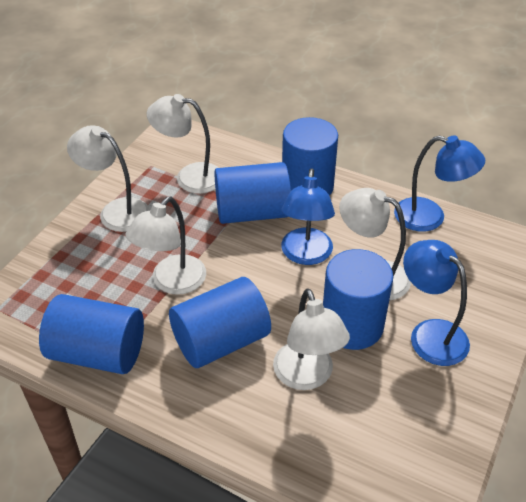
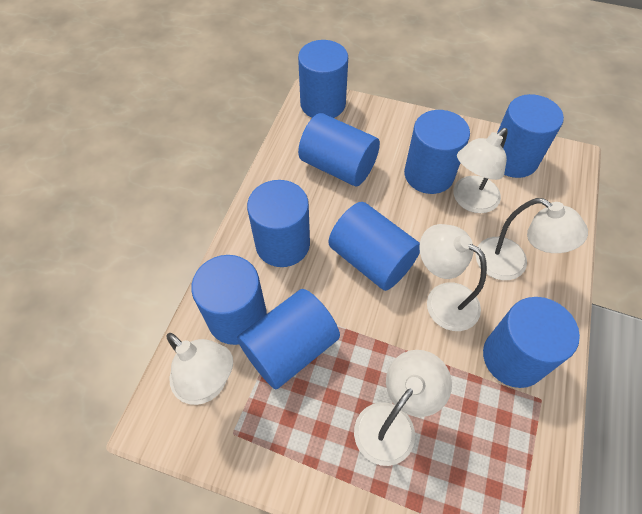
blue cylinder: [39,294,144,374] [169,277,271,368] [215,162,291,224] [282,117,338,196] [323,249,393,350] = 5 -> [191,255,267,345] [237,289,340,389] [247,180,310,267] [298,40,348,118] [298,113,380,186] [328,202,420,291] [404,110,470,194] [483,297,580,388] [497,94,564,178] = 9
blue lamp: [281,169,335,265] [394,135,485,232] [403,240,470,366] = 3 -> none = 0

